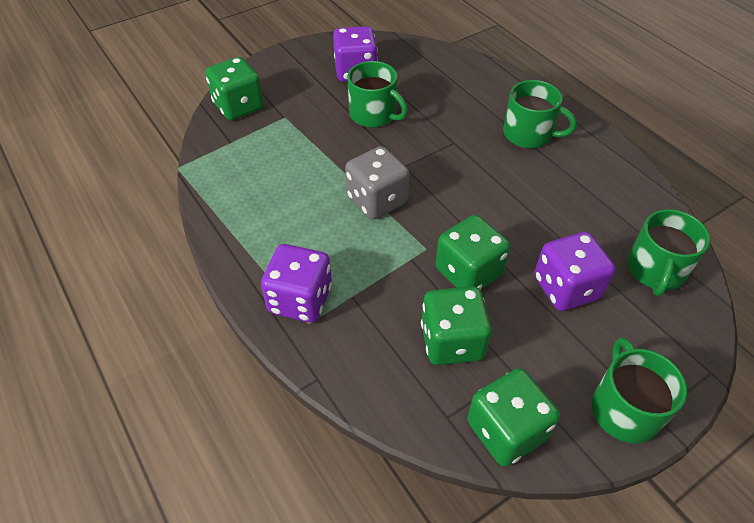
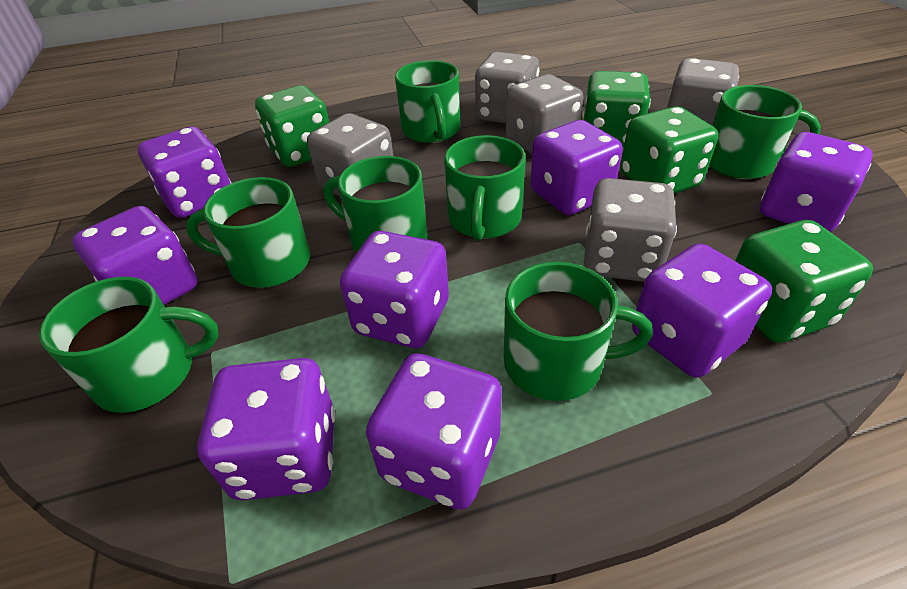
green mug: [347,61,408,128] [503,80,577,148] [592,337,687,443] [627,209,710,296] = 4 -> [39,277,219,413] [186,177,310,288] [324,156,427,253] [395,60,460,143] [444,135,526,241] [504,262,653,401] [709,85,821,179] = 7
grey dice: [345,146,409,220] = 1 -> [307,113,393,196] [475,52,540,124] [505,74,584,154] [584,178,677,282] [667,58,739,125] = 5
purple dice: [261,244,332,323] [333,26,378,82] [534,232,615,311] = 3 -> [72,206,198,305] [138,127,231,218] [197,358,336,500] [340,231,449,348] [366,353,502,510] [530,120,623,215] [632,244,772,378] [760,132,873,232] = 8

